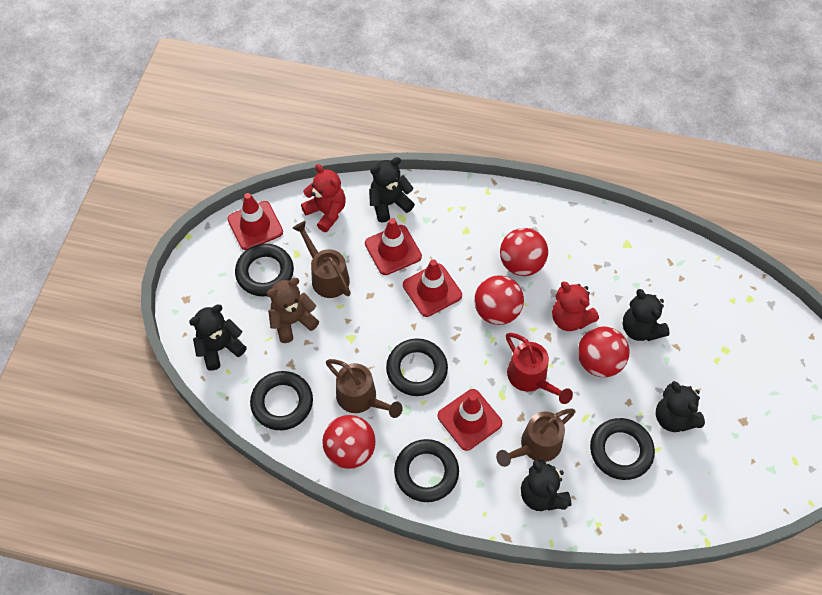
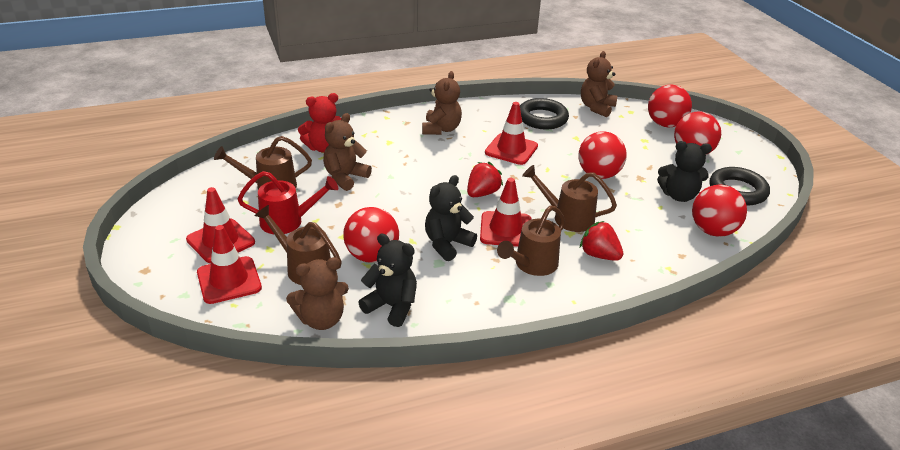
black ring: [235,244,294,296] [250,371,313,430] [386,338,448,396] [394,439,459,502] [590,418,655,480] = 5 -> [520,98,569,130] [710,167,770,205] = 2
black teddy bear: [189,305,247,371] [369,157,415,222] [521,460,571,511] [623,289,670,341] [656,381,705,432] = 5 -> [358,234,417,327] [425,175,477,261] [657,141,712,202] = 3
brown teddy bear: [267,278,319,343] = 1 -> [286,257,349,330] [323,113,372,191] [422,71,462,135] [581,51,617,117] = 4
brown watering can: [292,221,351,298] [326,359,403,418] [496,408,575,467] = 3 -> [214,136,312,189] [254,205,342,285] [497,205,565,276] [522,165,617,232] = 4
red ball: [322,415,376,469] [474,275,524,325] [500,228,548,276] [578,326,629,377] = 4 -> [343,207,399,263] [578,131,627,179] [648,84,692,127] [674,112,721,155] [692,185,747,237] = 5
red strawberry: none = 0 -> [467,162,503,197] [580,221,623,261] = 2
red teddy bear: [301,164,346,232] [552,282,599,331] = 2 -> [298,93,341,153] = 1

